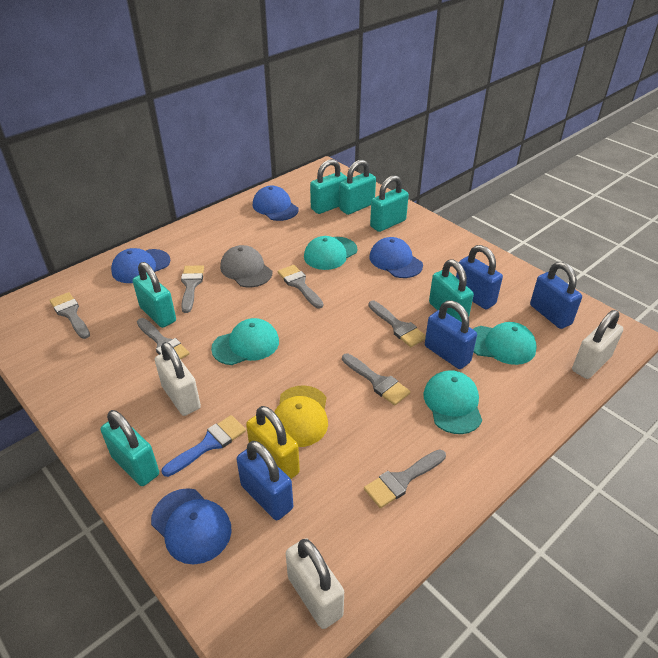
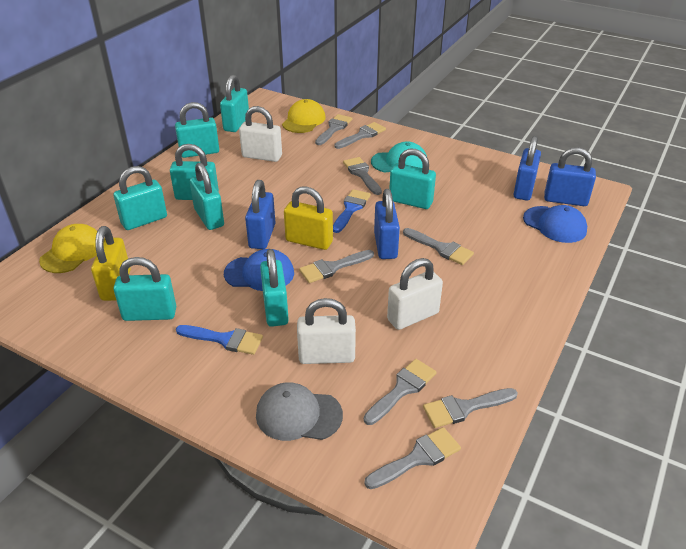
blue brush: [162,415,246,477] = 1 -> [176,325,263,355] [333,189,371,233] = 2
blue cap: [111,248,170,283] [151,488,232,564] [253,186,299,221] [369,237,423,278] = 4 -> [224,249,294,291] [523,205,587,243] = 2
grey brush: [49,292,90,339] [137,318,190,360] [181,265,204,313] [278,265,323,309] [342,354,410,405] [364,449,446,508] [368,300,426,347] = 7 -> [299,250,374,283] [315,114,352,145] [334,122,386,149] [343,157,382,195] [364,359,437,425] [364,427,461,489] [403,228,474,265] [423,388,518,428] = 8
turquoise cap: [211,318,279,365] [304,236,357,270] [423,370,482,434] [473,322,537,365] = 4 -> [371,141,427,172] = 1
turquoise padlock: [101,410,159,486] [133,262,176,328] [310,159,347,214] [339,160,376,215] [370,175,409,232] [429,259,474,322] = 6 -> [113,166,167,230] [114,257,176,321] [170,144,219,200] [175,102,219,158] [190,163,224,230] [220,75,249,132] [260,249,289,327] [389,149,436,209] = 8
yellow cap: [274,385,328,447] = 1 -> [39,224,97,273] [282,99,325,133] = 2
yellow padlock: [246,406,300,479] = 1 -> [91,226,131,301] [284,186,333,250] = 2

